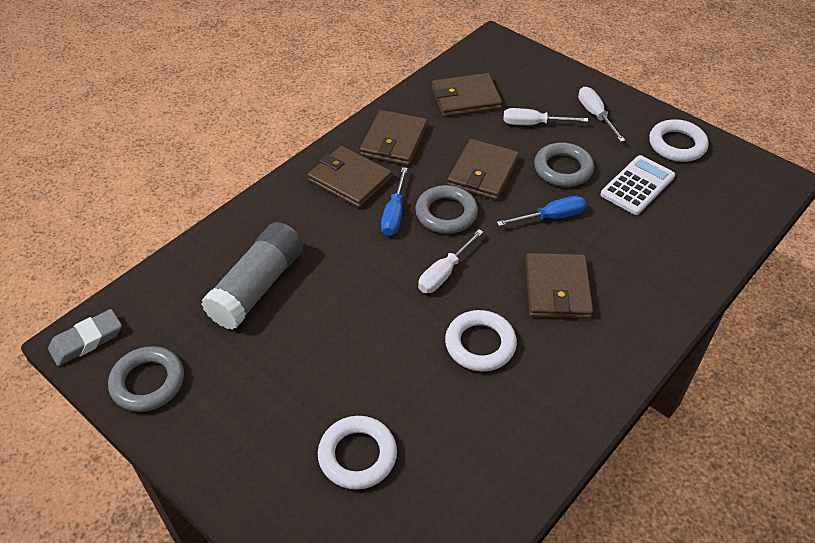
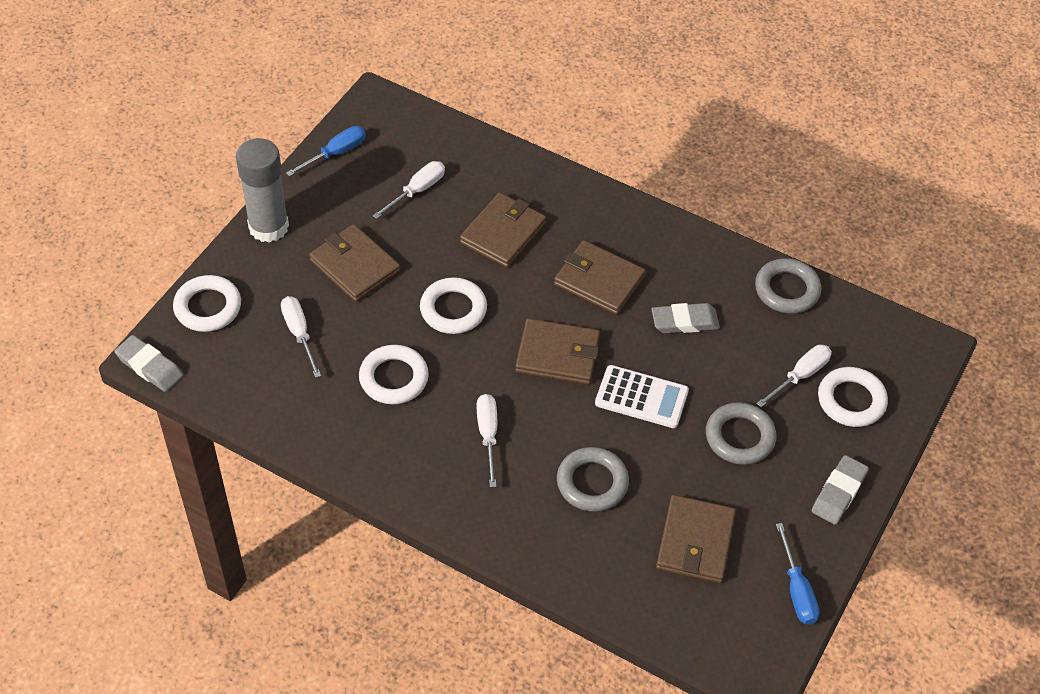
grey eraser: [48,309,122,366] = 1 -> [115,335,183,392] [651,303,720,333] [811,455,869,525] = 3
white ring: [318,416,397,490] [445,310,517,372] [649,119,709,162] = 3 -> [173,275,241,332] [359,345,429,404] [420,277,487,334] [818,367,888,427] = 4
white screwdriver: [418,229,483,293] [503,108,588,125] [578,87,625,142] = 3 -> [281,296,321,378] [373,161,445,219] [477,394,497,487] [756,345,832,407] = 4

